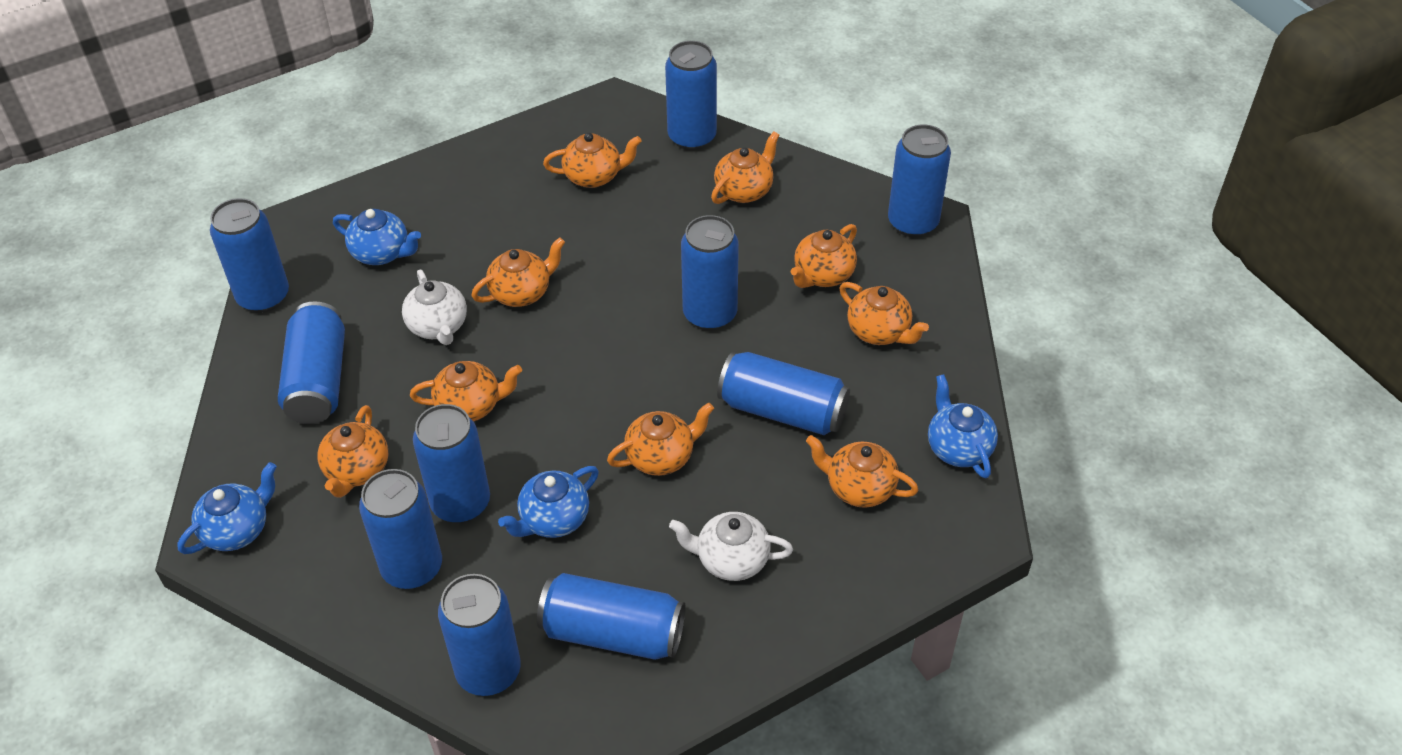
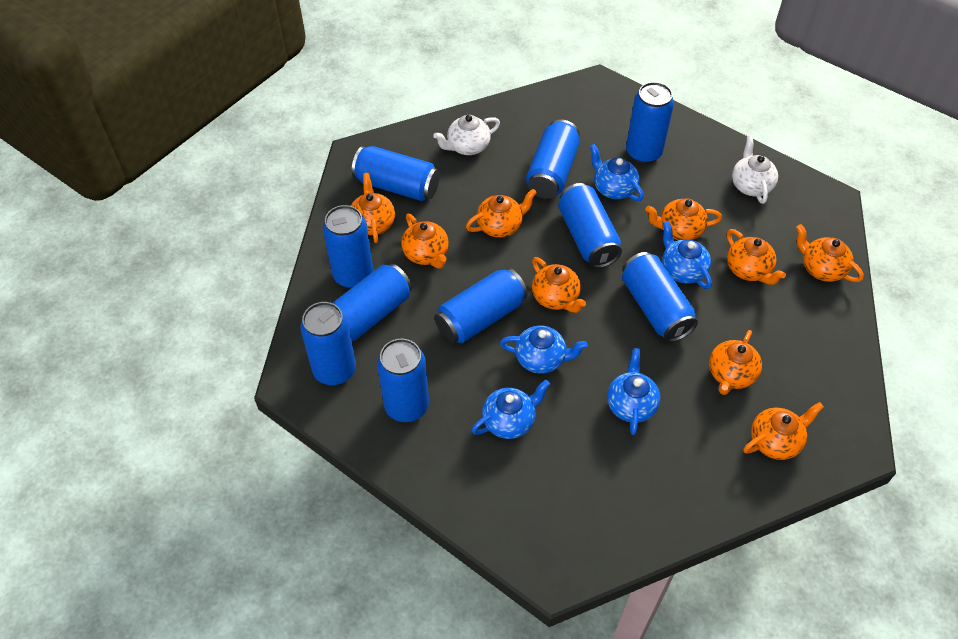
blue teapot: [178,462,277,554] [333,209,421,265] [498,466,599,538] [928,374,998,478] = 4 -> [472,380,550,439] [500,325,588,374] [590,144,644,201] [607,348,660,435] [662,221,712,289] = 5

